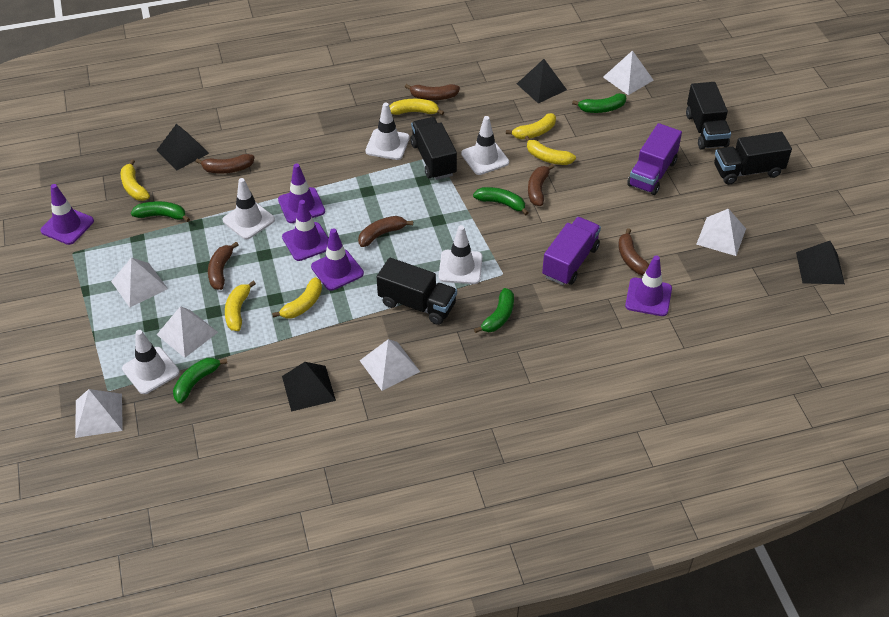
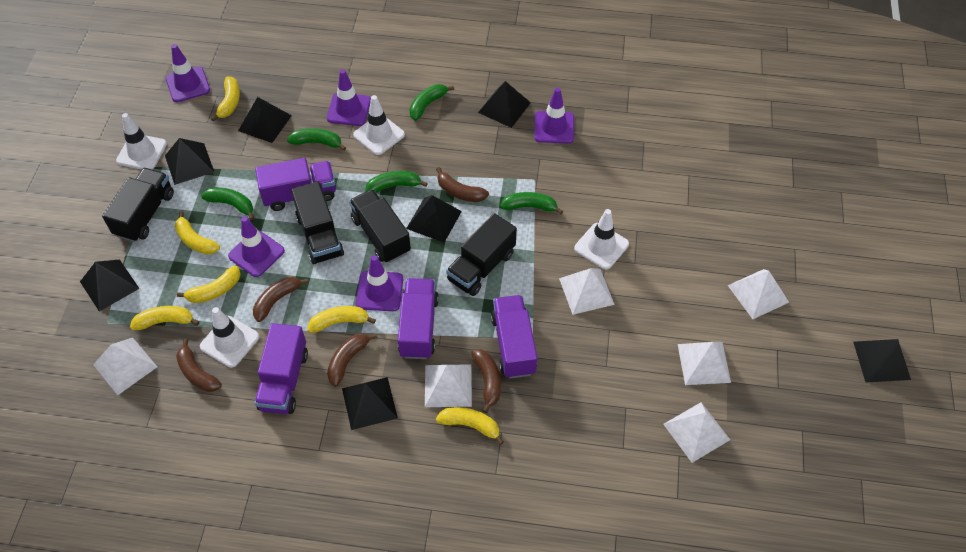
black pyramid: [156,124,209,170] [282,362,336,412] [517,59,567,103] [796,241,845,284] = 4 -> [80,260,139,311] [165,138,214,185] [238,97,292,143] [342,377,398,430] [406,195,462,243] [478,81,531,128] [853,339,911,383] = 7
brown banana: [196,154,254,173] [208,242,239,290] [358,216,413,247] [405,84,460,100] [528,164,554,206] [619,228,649,275] = 6 -> [176,338,222,392] [253,277,309,322] [327,334,377,387] [436,167,489,202] [471,349,501,413] = 5
purple truck: [542,217,601,285] [627,123,682,195] = 2 -> [254,323,308,414] [255,158,336,211] [398,278,439,359] [491,295,537,378] = 4
white traffic cone: [122,330,180,394] [222,178,275,239] [365,103,410,160] [439,225,483,284] [461,116,509,175] = 5 -> [116,113,167,170] [200,307,259,368] [353,95,405,155] [574,209,629,270] = 4

